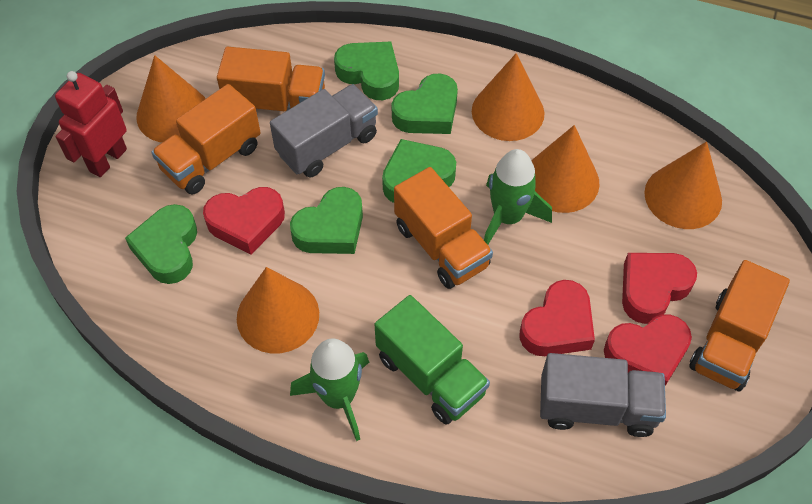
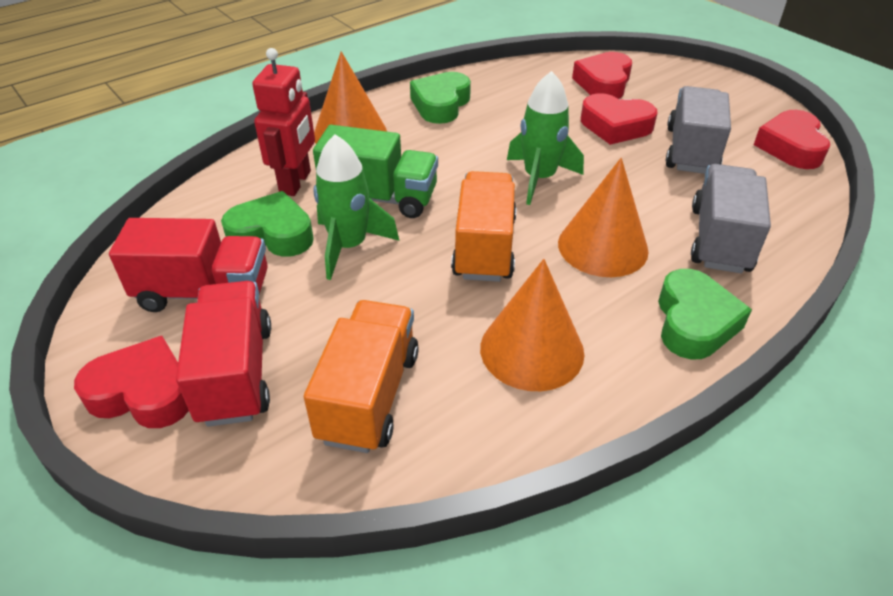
green heart: [125,204,197,284] [290,187,363,254] [334,41,399,100] [382,139,456,203] [391,74,458,134] = 5 -> [221,191,314,257] [410,72,471,124] [658,269,752,360] = 3
orange cone: [136,55,206,142] [237,267,319,353] [472,53,544,141] [532,125,600,213] [644,141,722,229] = 5 -> [314,51,387,144] [480,259,584,391] [558,158,649,277] = 3
orange truck: [151,84,261,195] [217,47,325,111] [394,167,493,289] [689,260,790,391] = 4 -> [304,300,419,453] [451,171,517,282] = 2
red truck: none = 0 -> [109,218,268,312] [176,281,271,427] = 2

